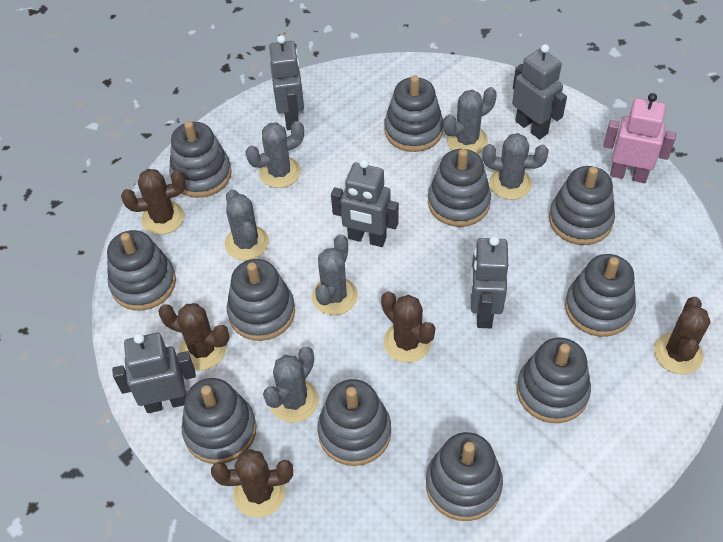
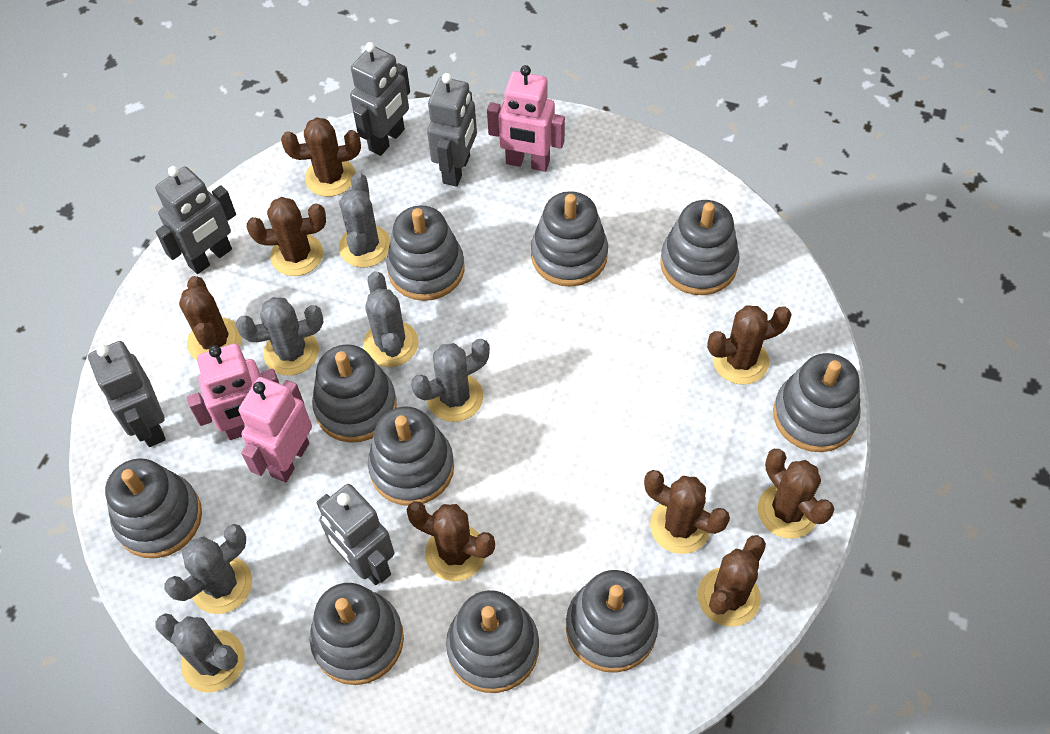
brown cactus: [121,169,186,235] [158,303,230,370] [211,449,293,518] [381,291,435,363] [654,297,710,374] = 5 -> [179,276,242,360] [247,197,326,276] [281,117,361,197] [407,501,495,581] [644,470,730,554] [698,535,766,627] [707,305,792,385] [758,449,834,539] = 8
grey stacking toy: [107,230,176,311] [169,121,232,198] [182,378,256,464] [227,259,295,341] [317,379,391,466] [384,75,443,152] [426,432,503,521] [428,149,491,227] [517,338,591,423] [549,166,615,245] [565,254,636,337] = 11 -> [105,458,202,558] [310,583,404,685] [312,344,397,443] [368,407,454,506] [386,206,465,301] [446,590,539,693] [531,191,608,287] [566,570,659,673] [660,200,740,295] [773,353,860,452] = 10
pink robot: [603,93,676,183] = 1 -> [187,343,280,440] [239,377,312,482] [487,65,565,172] = 3

